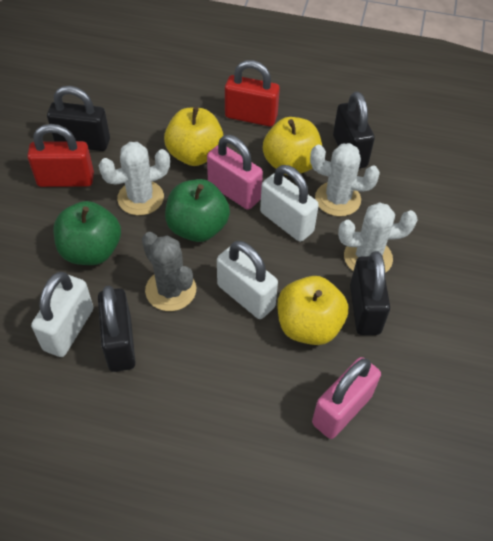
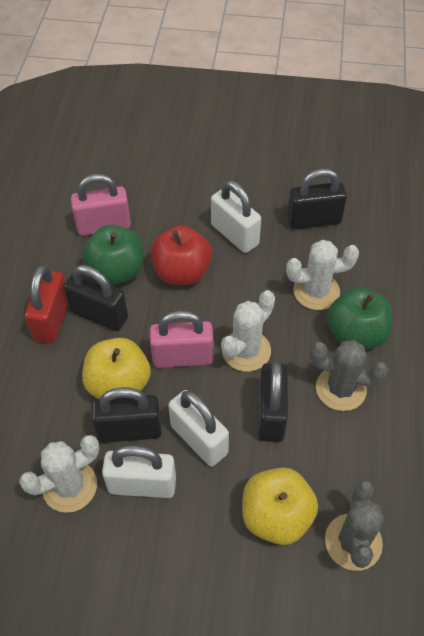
grey cactus: [142,232,196,311] = 1 -> [310,340,388,411] [325,480,384,571] = 2
red apple: none = 0 -> [150,226,212,285] = 1
red padlock: [27,124,94,187] [225,60,280,127] = 2 -> [25,265,68,344] = 1
yellow apple: [164,107,224,166] [263,117,322,176] [278,276,348,345] = 3 -> [82,338,151,399] [242,467,318,545] = 2

